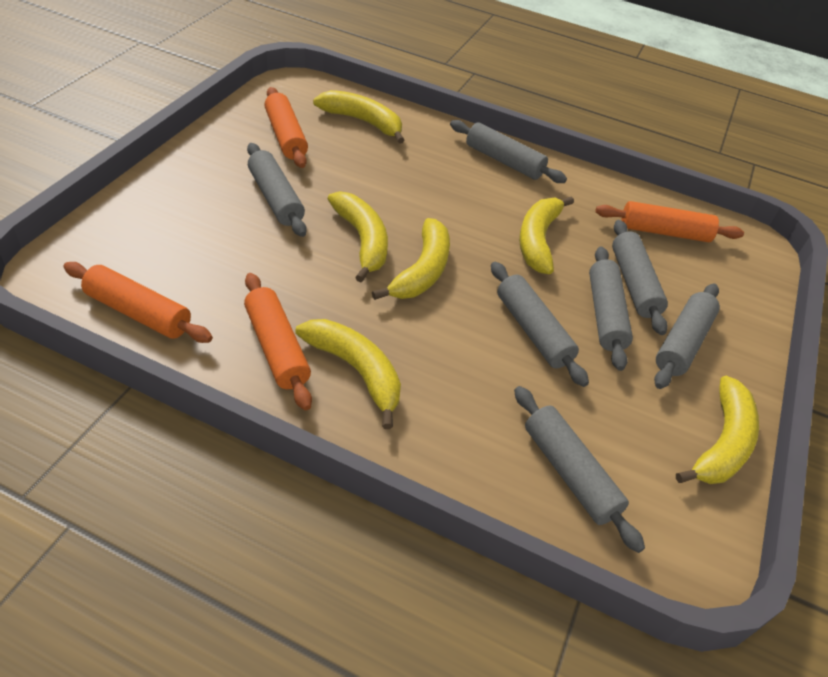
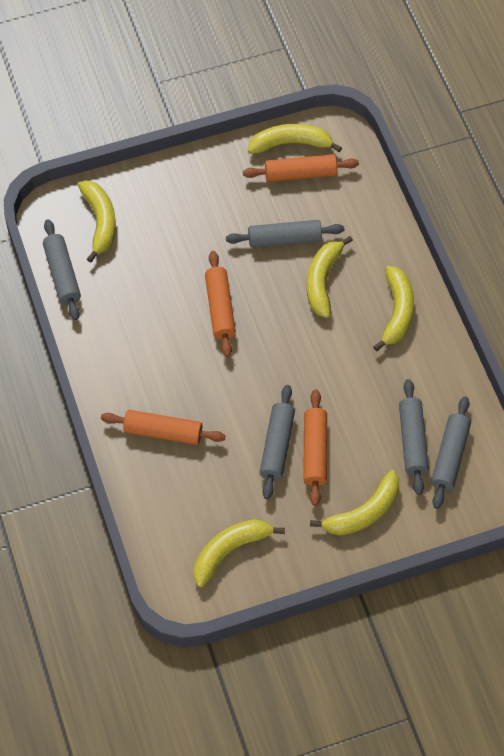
grey rolling pin: [247,143,307,237] [450,120,567,183] [491,262,589,387] [514,386,645,553] [589,247,633,371] [612,220,668,335] [654,284,720,389] = 7 -> [43,219,81,320] [226,220,344,248] [260,385,295,499] [399,379,429,495] [431,396,471,509] = 5

